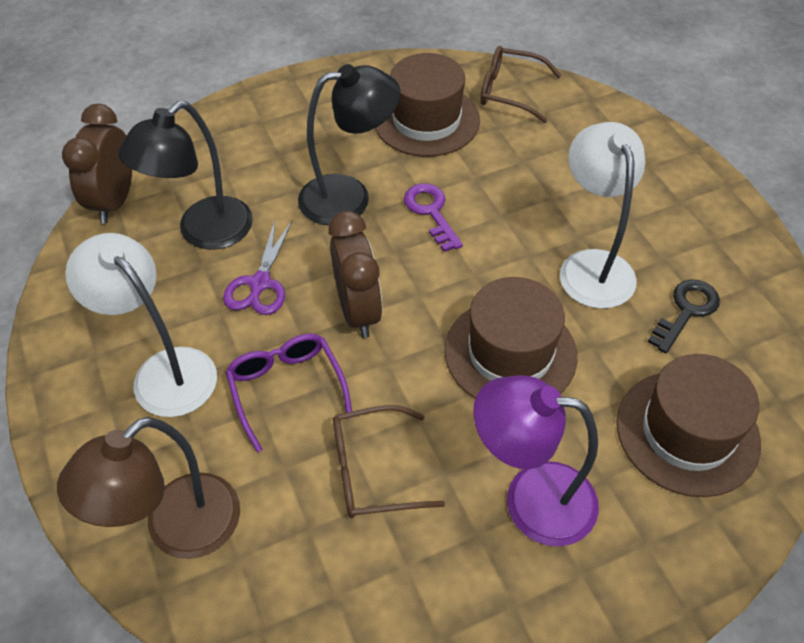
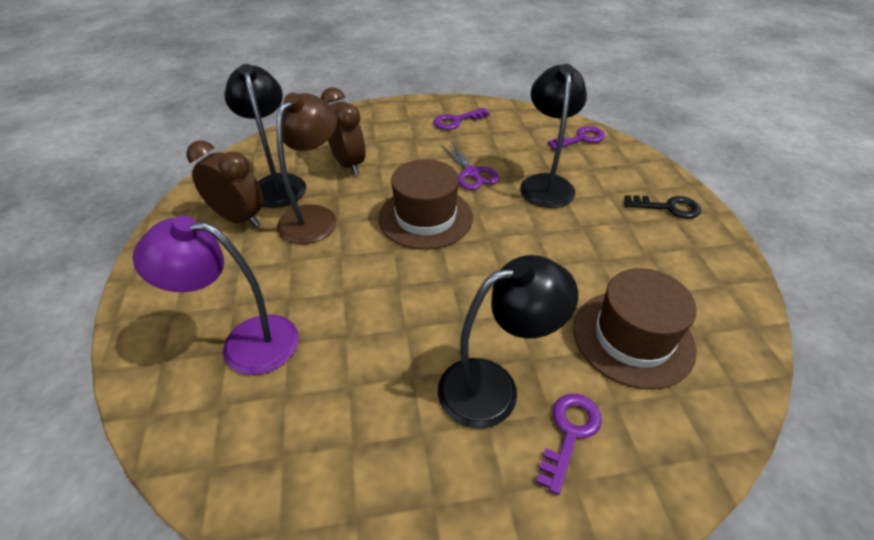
black lamp: [118,101,253,250] [298,64,401,225] = 2 -> [224,64,306,208] [438,255,578,428] [520,64,587,208] = 3
brown glasses: [333,405,445,518] [480,46,562,123] = 2 -> none = 0
brown hat: [375,53,480,157] [444,277,577,399] [617,354,761,497] = 3 -> [378,159,473,250] [573,268,697,389] = 2
purple glasses: [226,334,353,453] = 1 -> none = 0
purple key: [404,183,463,252] = 1 -> [434,108,490,130] [536,394,602,495] [547,126,605,150] = 3
white lamp: [65,233,217,417] [560,122,645,309] = 2 -> none = 0

